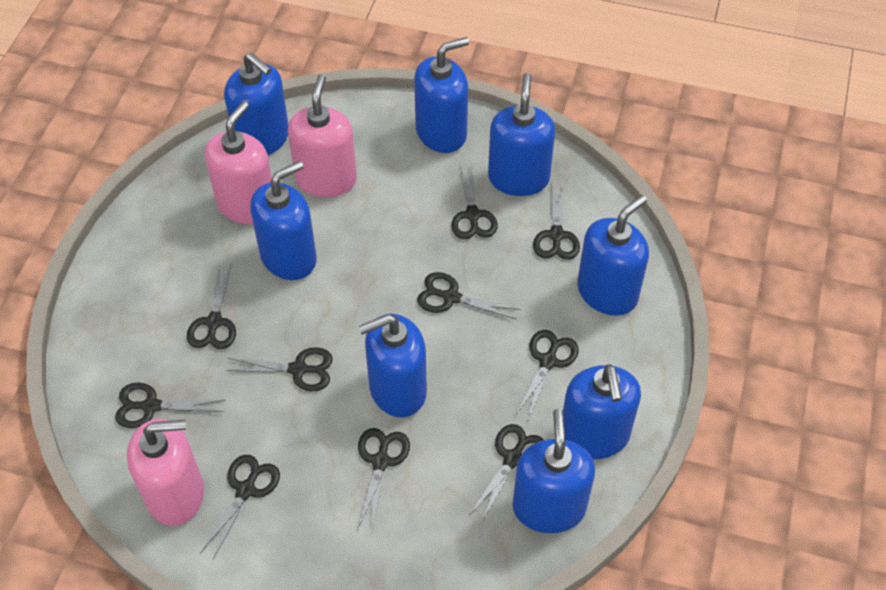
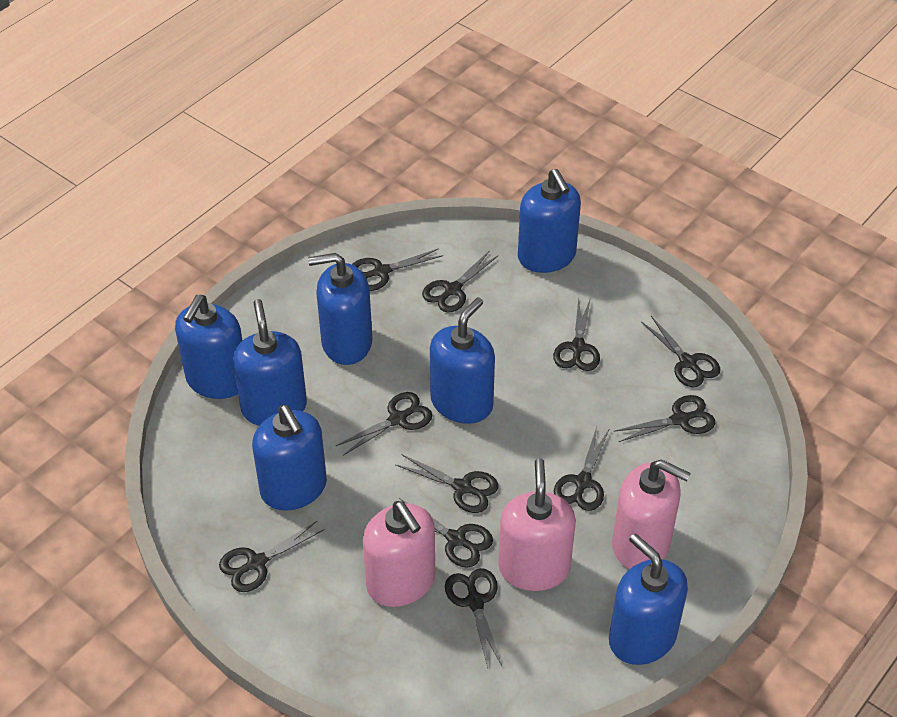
black scissors: [115,383,226,428] [187,265,236,349] [200,455,280,559] [226,347,333,391] [358,428,410,532] [417,272,520,319] [451,162,498,239] [470,424,544,522] [515,330,579,420] [533,182,580,260] = 10 -> [219,521,325,592] [336,392,432,455] [352,248,443,291] [396,455,499,513] [399,498,493,568] [422,250,499,313] [445,568,502,668] [553,298,600,371] [554,427,610,511] [613,395,715,442] [641,316,720,387] = 11
blue soap dispenser: [224,53,288,155] [250,161,317,280] [359,314,427,417] [414,37,469,153] [488,73,555,196] [513,409,595,533] [563,364,641,459] [577,195,649,316] = 8 -> [175,295,243,399] [233,299,307,426] [252,405,327,511] [308,253,372,365] [430,297,495,424] [518,169,581,273] [609,533,688,665] = 7

